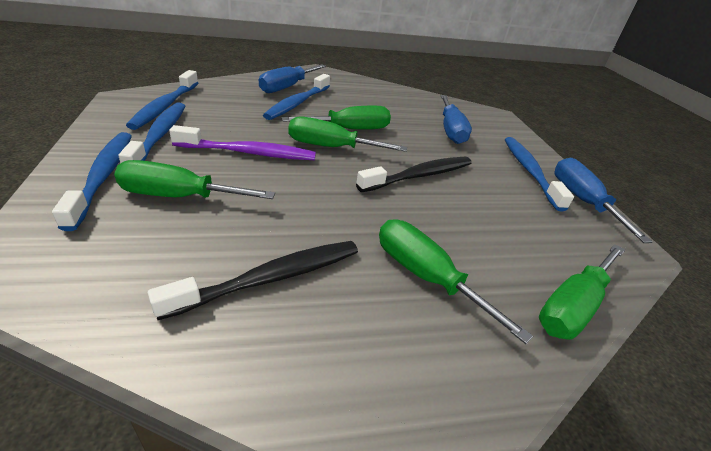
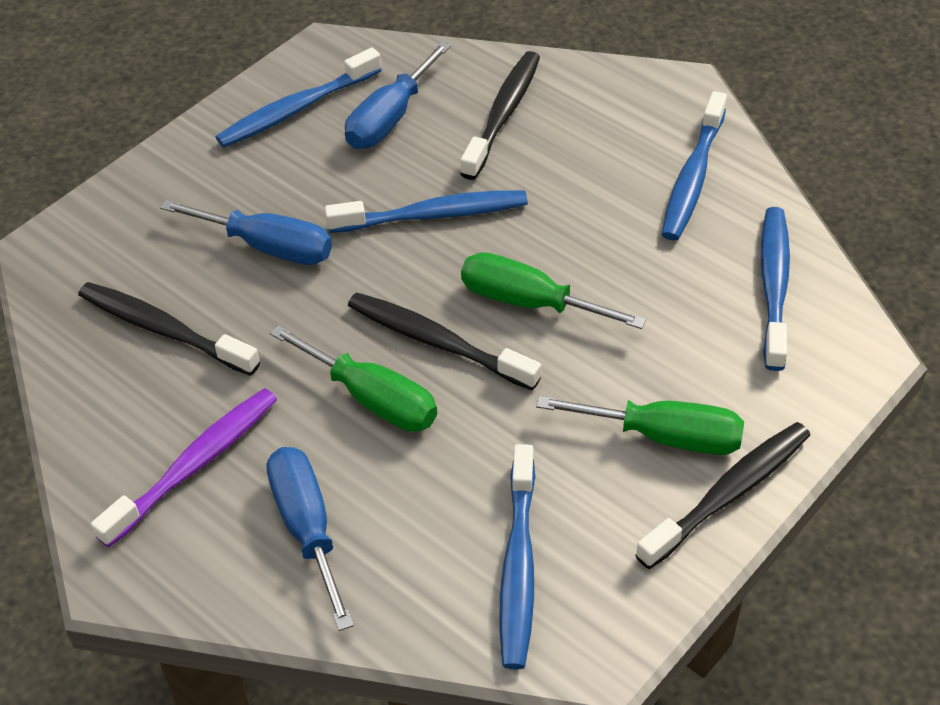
black toothbrush: [148,241,358,320] [356,157,472,192] = 2 -> [78,282,260,376] [348,293,541,391] [460,51,540,180] [635,422,810,569] = 4
green screwdriver: [114,160,275,199] [282,106,391,130] [288,117,407,152] [379,219,533,344] [539,244,625,340] = 5 -> [270,325,437,432] [461,252,646,329] [536,396,744,455] = 3

